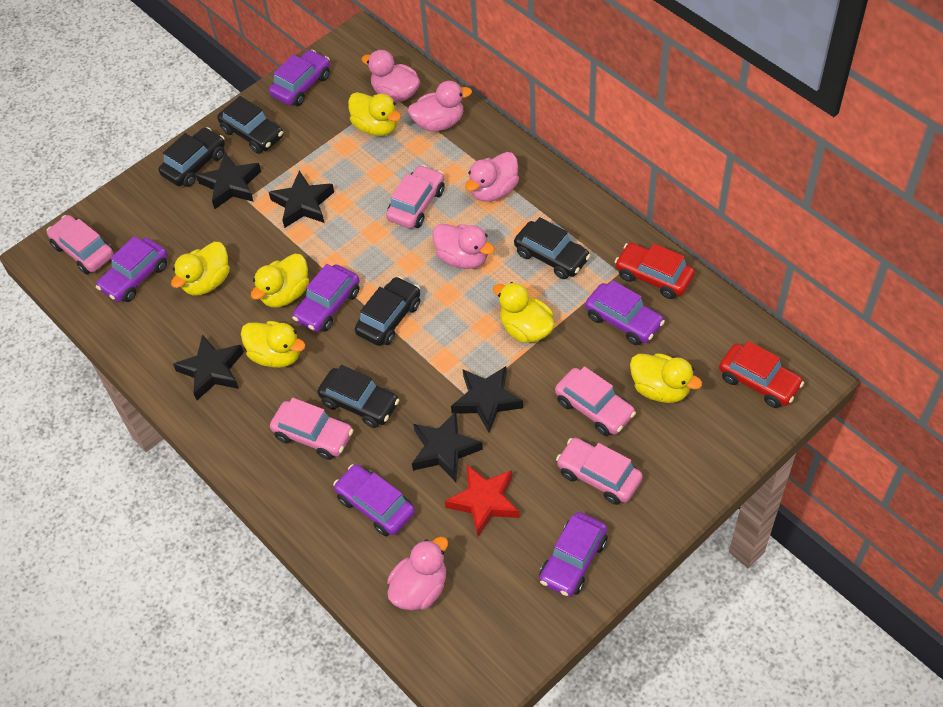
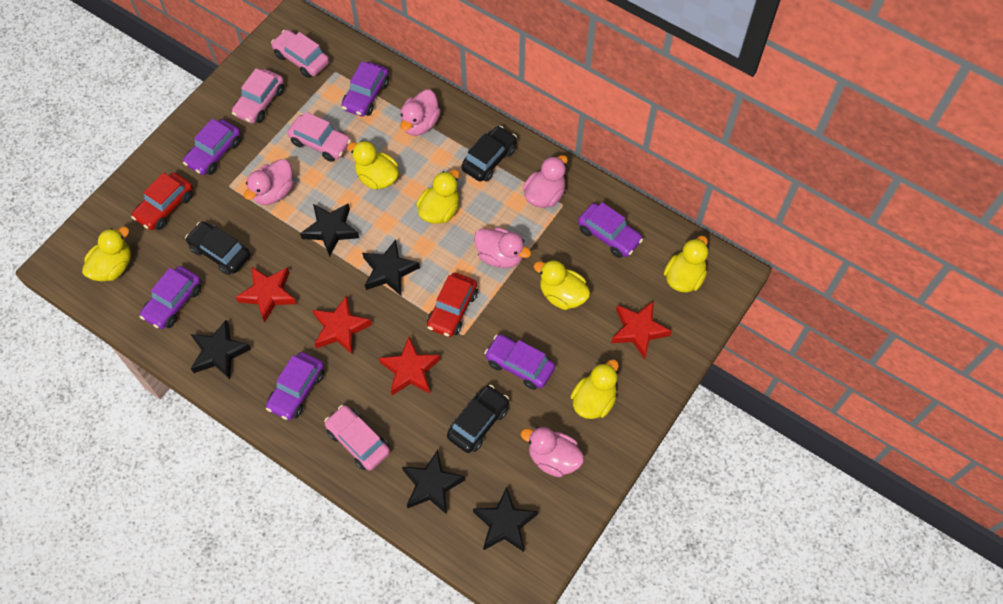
black car: [159,127,225,187] [217,96,283,154] [317,365,399,428] [355,276,420,346] [514,217,591,279] = 5 -> [185,221,250,275] [447,385,509,453] [461,126,517,182] = 3
pink car: [47,215,114,274] [270,398,354,460] [386,165,445,229] [555,366,636,436] [556,438,643,505] = 5 -> [232,68,284,124] [271,29,329,78] [287,112,351,162] [324,405,390,471] = 4
red star: [445,465,520,537] = 1 -> [235,266,297,322] [312,296,372,355] [379,337,441,395] [611,301,672,359] = 4

